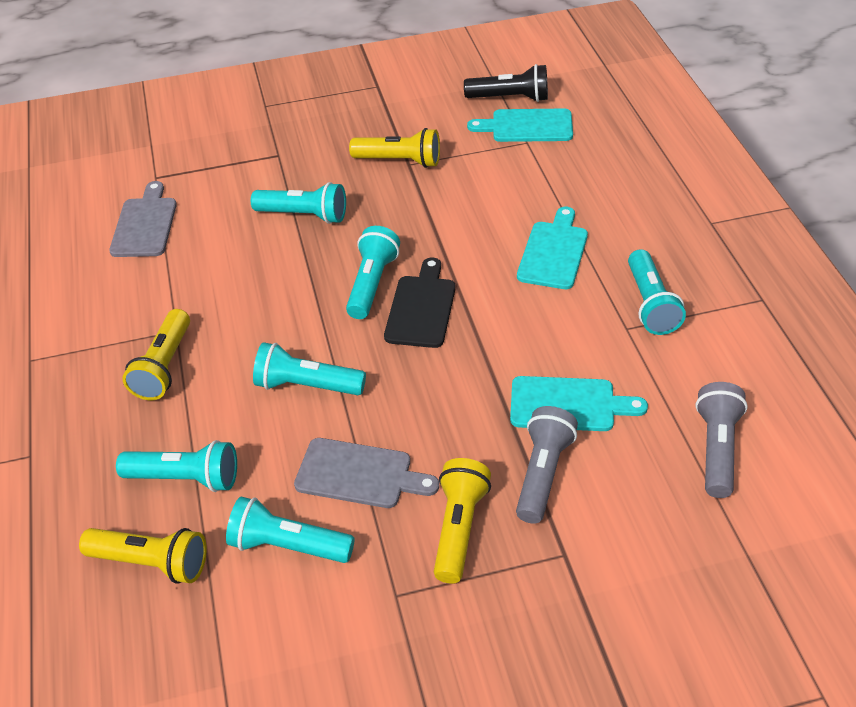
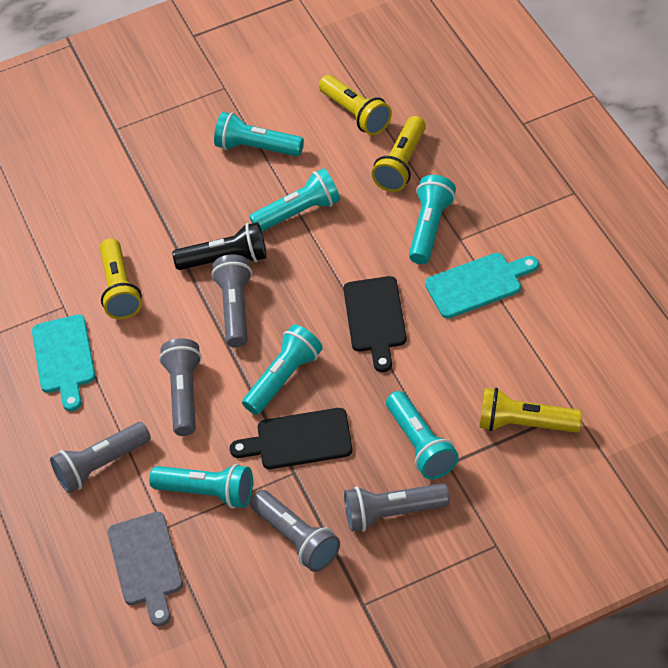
black cutting board: [384,257,456,348] = 1 -> [230,408,353,469] [343,276,407,372] = 2
grey cutting board: [109,181,177,257] [294,438,439,508] = 2 -> [108,512,183,627] = 1
grey flashlight: [516,406,578,524] [695,382,748,498] = 2 -> [50,422,151,493] [159,338,202,436] [211,254,252,347] [250,490,340,572] [344,483,450,532] = 5
turquoise cutting board: [467,109,573,142] [510,376,648,431] [517,207,588,289] = 3 -> [32,314,95,411] [425,253,539,319] = 2

